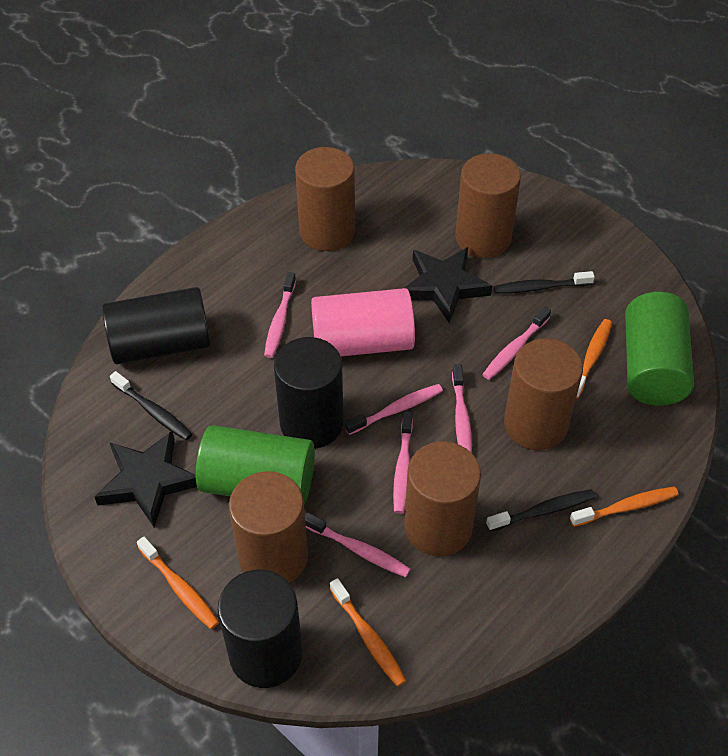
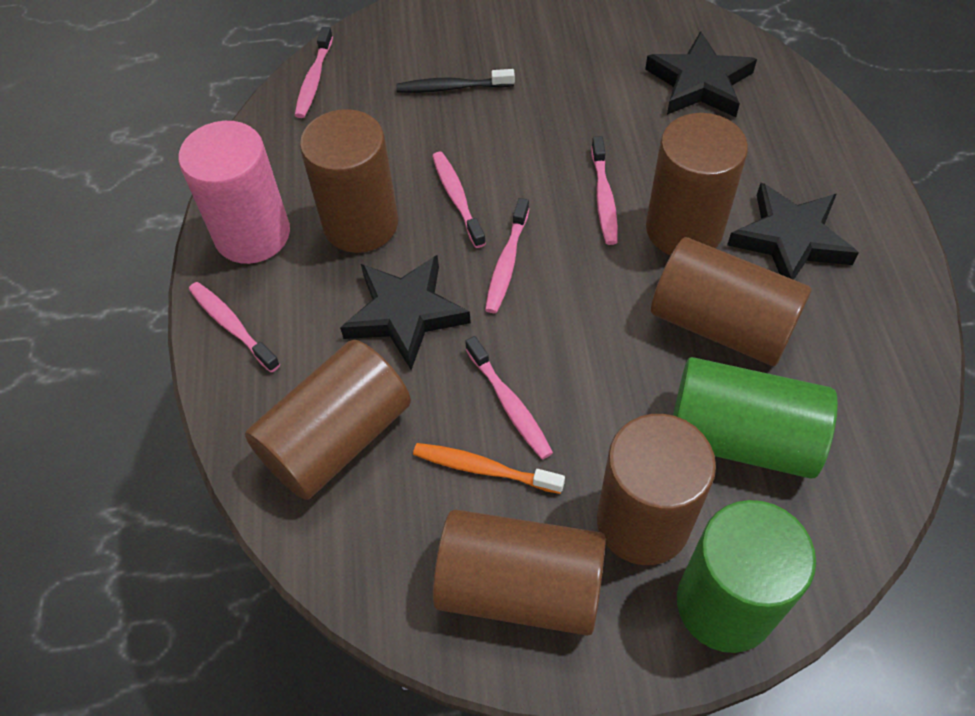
black cylinder: [102,287,211,364] [218,570,302,688] [274,337,344,449] = 3 -> none = 0
black star: [95,431,197,527] [404,247,492,323] = 2 -> [340,255,471,370] [645,31,757,117] [727,183,859,280] = 3
black toothbrush: [110,371,192,440] [486,489,596,531] [494,271,595,294] = 3 -> [396,69,515,93] = 1
brown cylinder: [229,471,308,583] [295,147,355,251] [404,441,481,557] [455,153,521,258] [504,338,583,450] = 5 -> [245,340,411,500] [300,109,398,253] [433,509,606,636] [597,414,716,565] [646,113,748,255] [651,237,812,366] = 6
orange toothbrush: [137,537,219,629] [330,578,406,687] [570,486,679,527] [576,319,612,399] = 4 -> [413,443,565,494] = 1

